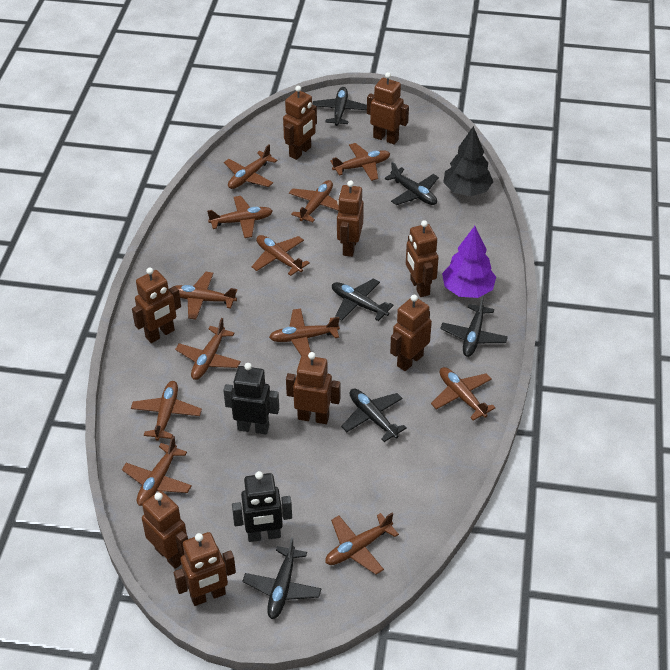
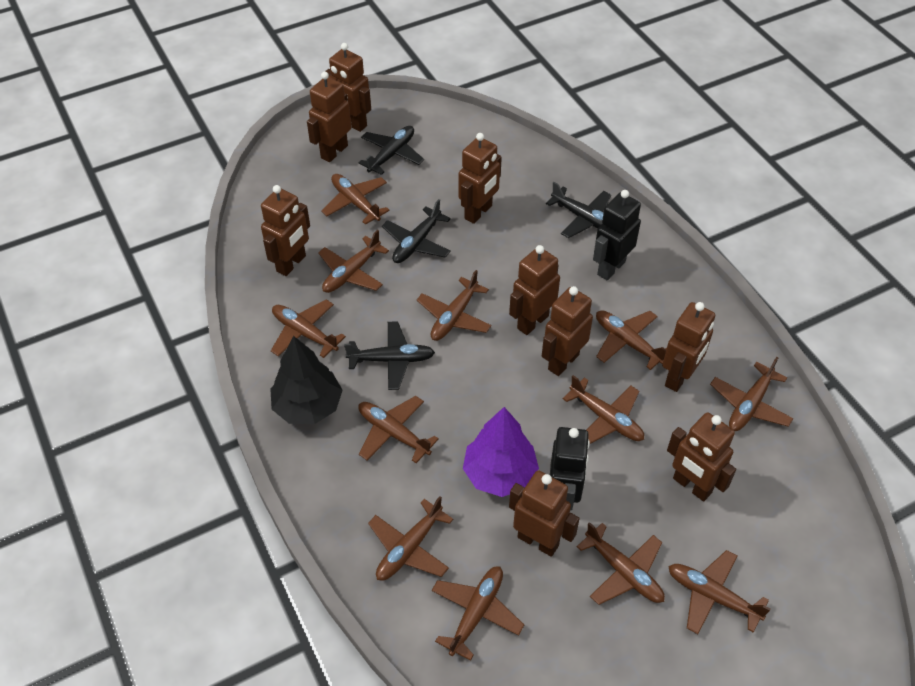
black plane: [242,537,321,619] [313,87,367,126] [332,278,394,321] [341,389,407,442] [385,162,439,205] [440,295,508,357] = 6 -> [344,321,435,390] [358,126,424,175] [382,199,451,263] [546,182,611,238] = 4

